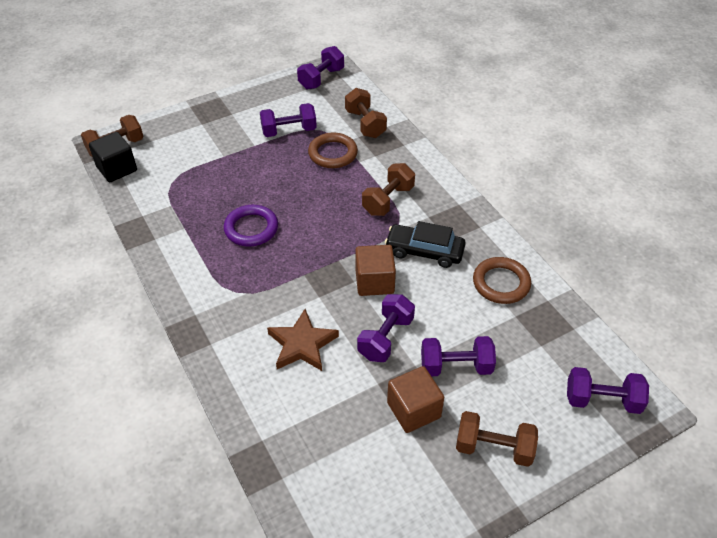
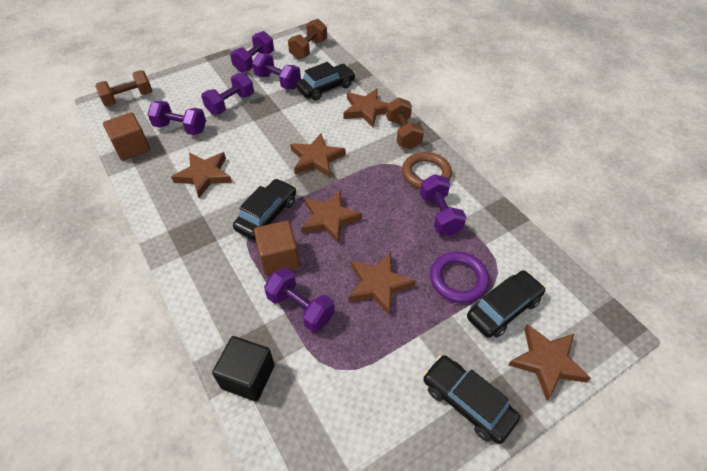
black car: [385,221,466,268] = 1 -> [233,179,296,240] [296,62,356,101] [423,355,520,444] [467,270,546,338] = 4
brown dumbbell: [81,115,144,157] [345,88,387,138] [362,163,415,216] [456,411,538,467] = 4 -> [95,70,153,107] [288,19,327,59] [386,97,424,149] = 3
brown ring: [308,132,358,168] [473,257,531,304] = 2 -> [402,152,452,189] = 1
brown star: [267,309,339,371] = 1 -> [171,152,232,198] [290,133,346,177] [301,190,362,244] [343,89,389,127] [348,252,416,316] [508,324,591,400] = 6
purple dumbbell: [260,103,317,137] [297,46,344,90] [357,294,415,362] [421,336,496,376] [567,367,649,414] = 5 -> [147,100,206,135] [201,72,254,115] [230,31,274,72] [252,53,301,89] [264,268,334,332] [420,174,467,236] = 6

